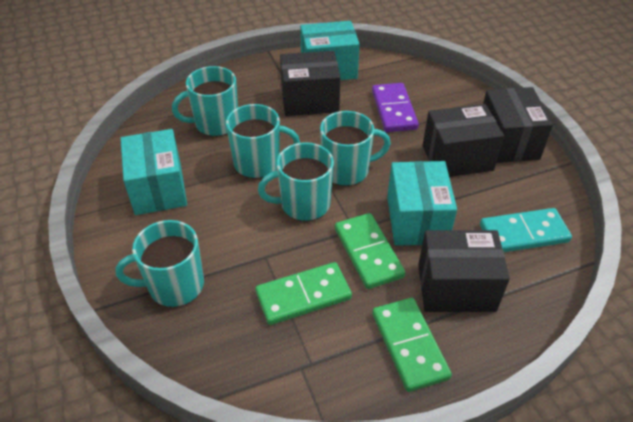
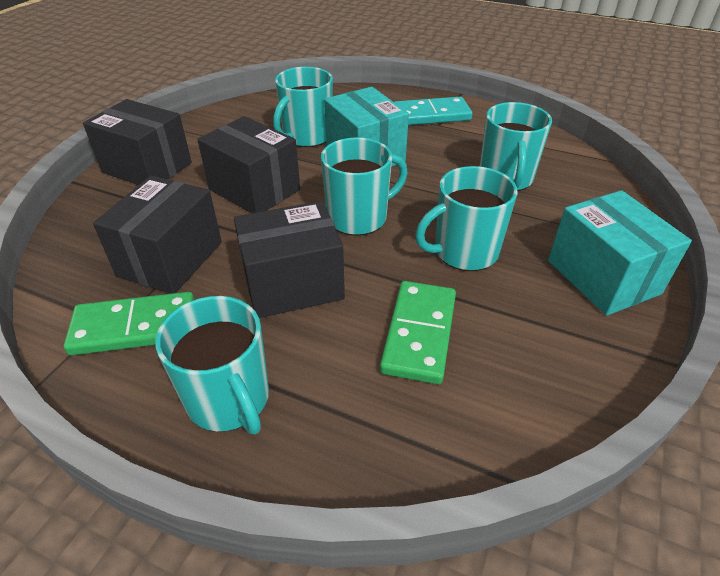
green domino: [255,262,352,325] [335,213,405,289] [372,298,452,392] = 3 -> [64,292,194,355] [380,281,456,384] = 2
purple domino: [372,83,419,132] = 1 -> none = 0
turquoise box: [120,129,187,215] [300,21,360,80] [387,161,457,246] = 3 -> [324,87,409,167] [548,190,692,316] = 2

